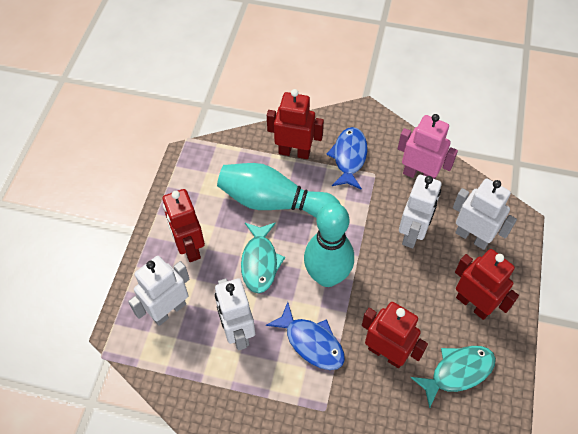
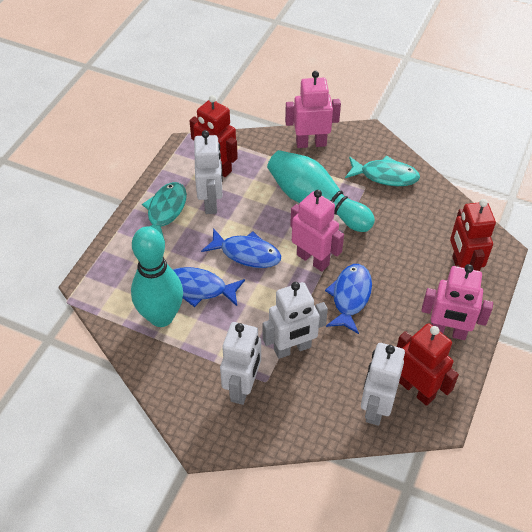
blue fish: [266,302,345,370] [326,127,367,190] = 2 -> [173,267,245,307] [201,228,281,268] [325,264,372,334] = 3
pink robot: [398,114,458,179] = 1 -> [285,71,341,148] [290,190,344,272] [421,264,493,340] = 3
red robot: [162,189,205,262] [267,89,324,159] [362,302,428,368] [455,249,519,320] = 4 -> [189,95,238,177] [397,323,459,406] [450,199,496,271] = 3

